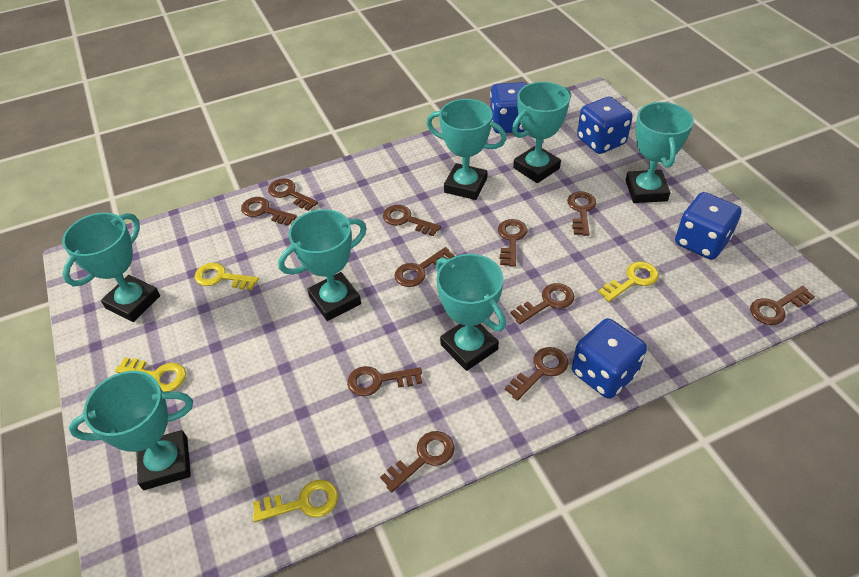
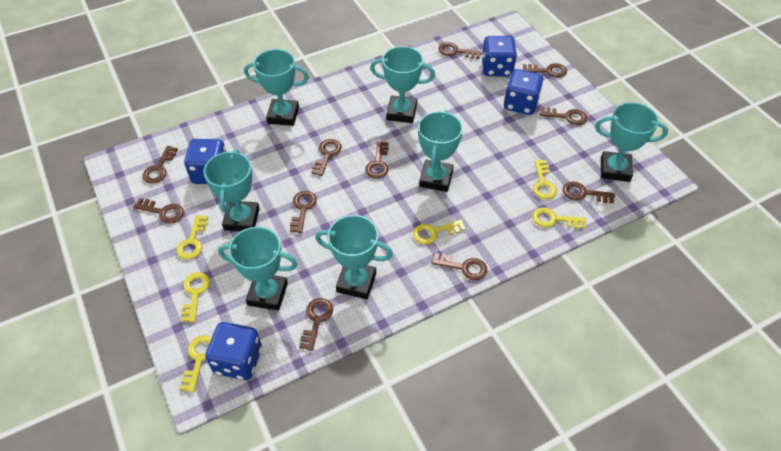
yellow key: [115,357,186,392] [195,263,259,290] [253,480,338,522] [598,262,659,302] = 4 -> [177,215,208,260] [180,335,212,393] [181,272,210,323] [413,219,466,244] [532,207,586,229] [533,160,557,199] = 6

